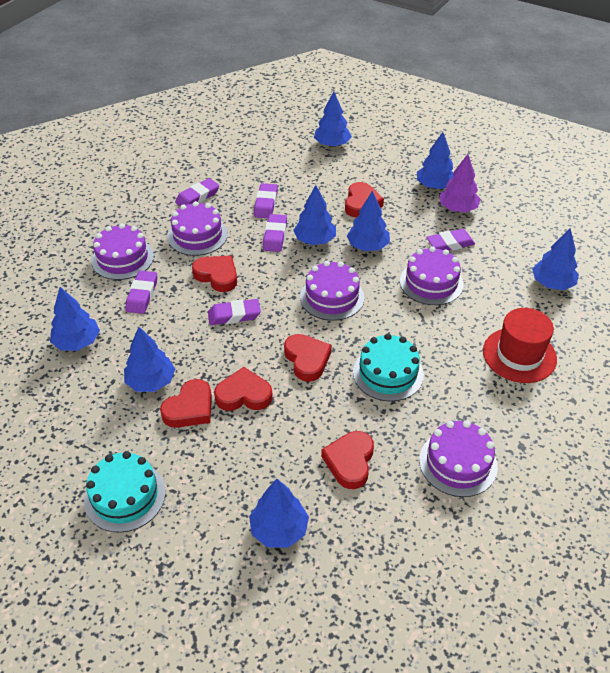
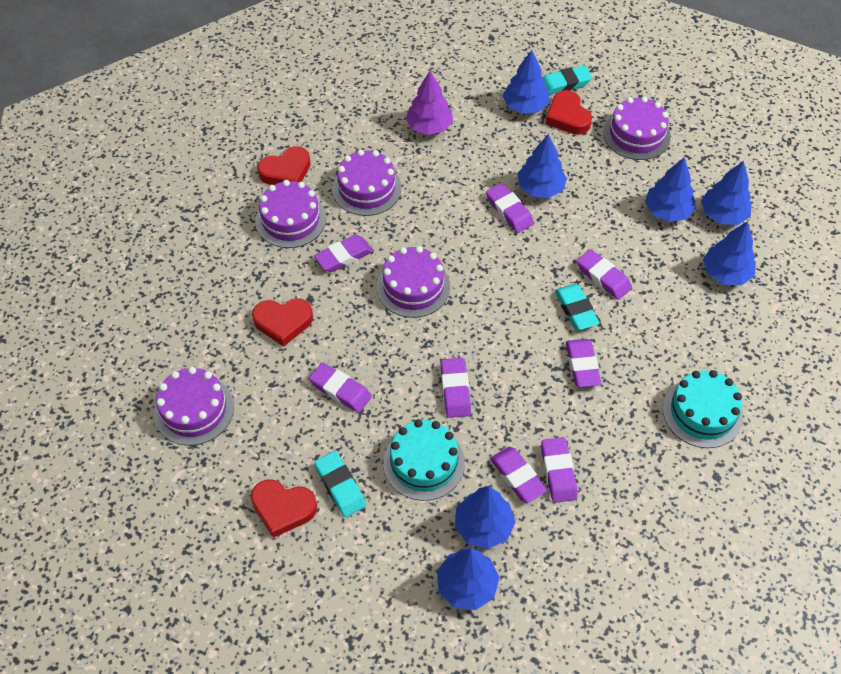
blue tree: [50,287,100,351] [124,327,175,392] [249,479,309,548] [293,185,336,245] [314,91,352,147] [347,191,390,251] [417,132,454,189] [532,228,579,290] = 8 -> [437,547,500,610] [455,486,515,549] [503,50,549,114] [518,134,567,198] [645,158,696,222] [701,161,752,225] [703,221,756,285] = 7
purple eraser: [126,271,157,314] [175,178,219,206] [208,299,261,325] [254,183,278,218] [263,214,287,252] [426,229,475,251] = 6 -> [309,362,372,413] [314,235,373,272] [440,358,471,418] [486,183,534,233] [490,447,547,503] [541,437,578,503] [566,339,601,387] [577,249,632,300] = 8
red hat: [483,308,557,383] = 1 -> none = 0
red heart: [160,379,212,428] [192,256,237,292] [214,367,273,411] [284,334,332,382] [321,431,374,489] [345,182,384,217] = 6 -> [251,479,317,538] [252,298,313,347] [257,146,311,185] [546,90,592,135] = 4
turquoise eraser: none = 0 -> [314,451,366,517] [543,65,592,95] [555,284,600,330] = 3

